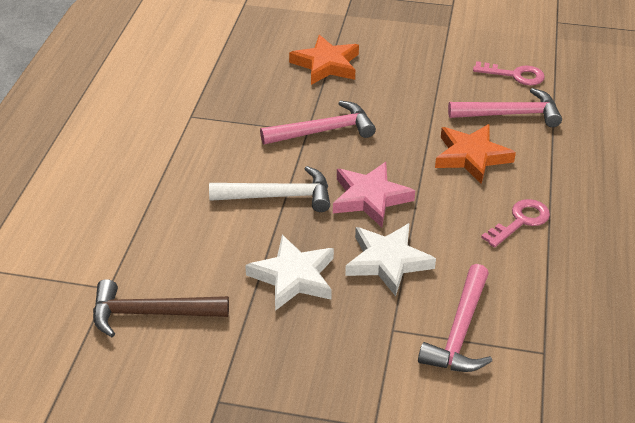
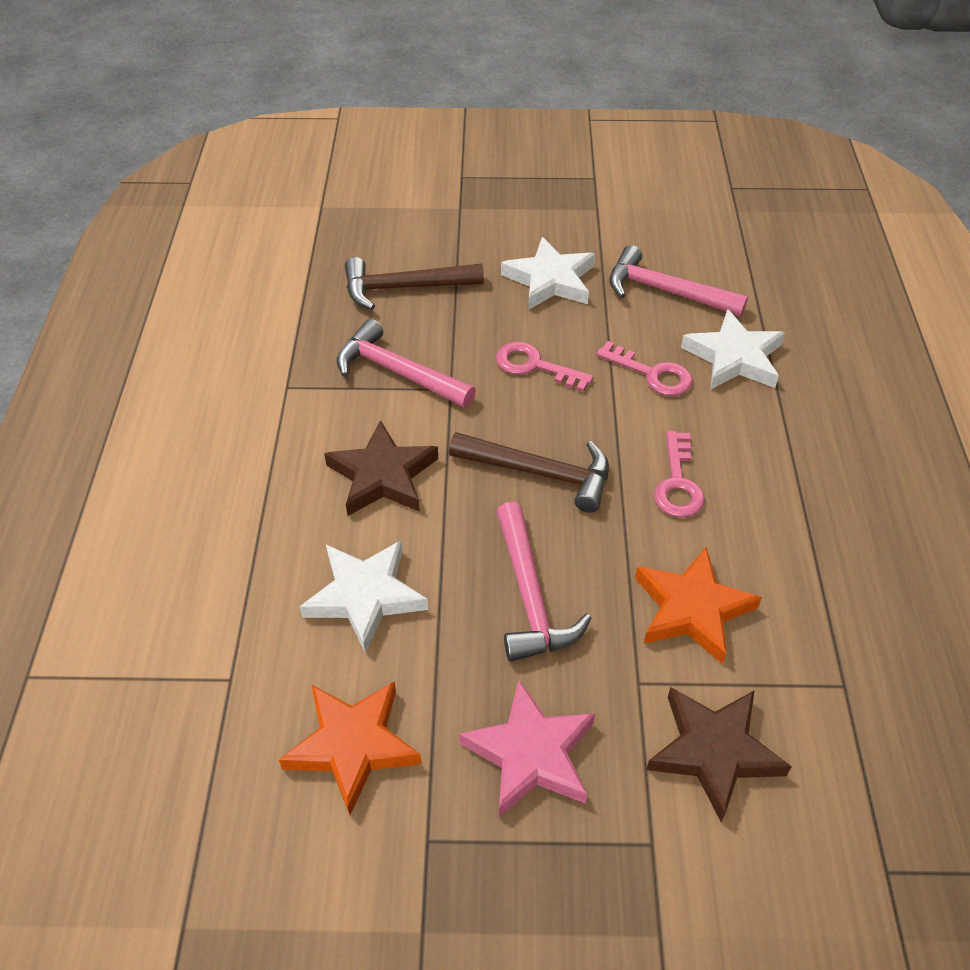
brown hammer: [93,279,229,337] = 1 -> [345,257,484,310] [449,432,609,513] = 2
brown star: none = 0 -> [324,420,438,516] [646,687,792,822] = 2
pink key: [473,61,545,86] [481,199,550,248] = 2 -> [496,342,594,392] [596,341,693,396] [654,431,705,518] = 3
white hammer: [209,166,330,212] = 1 -> none = 0
white star: [245,235,334,311] [345,223,436,296] = 2 -> [300,540,428,653] [501,237,595,310] [681,309,785,389] = 3

